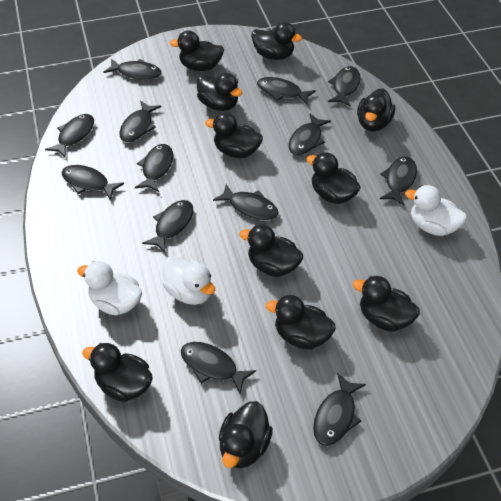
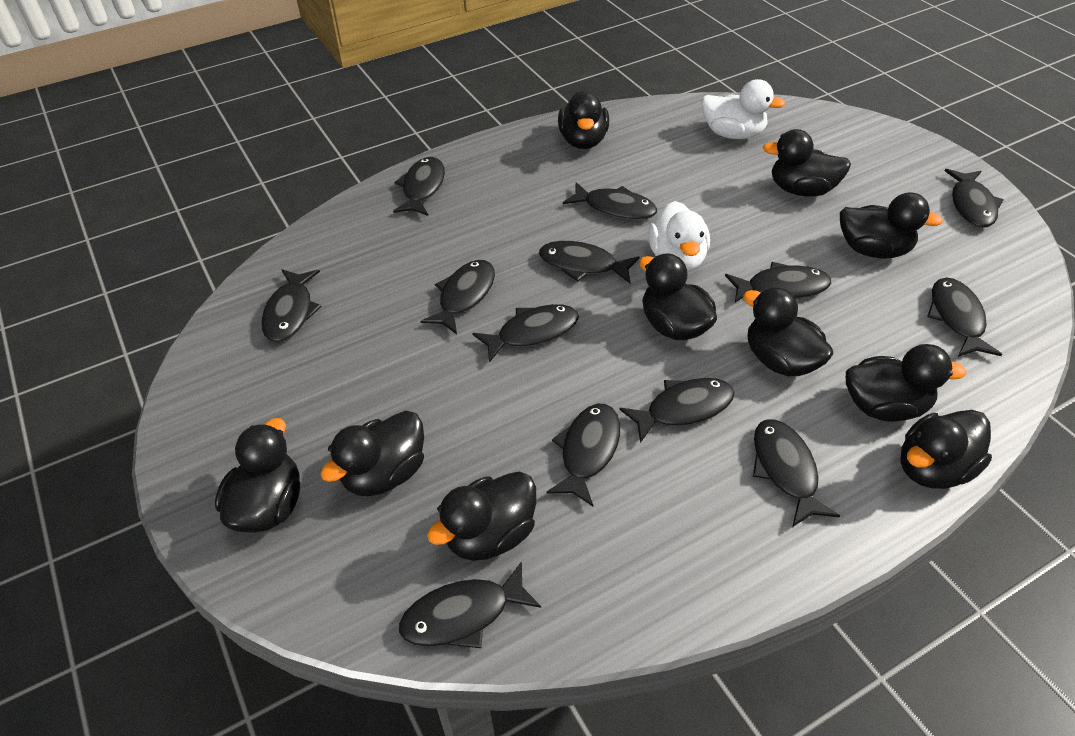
black duck: [82,343,153,402] [170,30,224,71] [197,73,242,111] [205,112,263,158] [219,401,273,468] [239,225,303,277] [251,22,302,60] [266,295,336,350] [306,152,361,204] [353,276,420,332] [357,88,395,131] = 11 -> [215,418,300,533] [320,411,424,496] [427,471,536,561] [558,90,609,149] [639,253,717,340] [743,287,834,376] [763,129,851,197] [840,192,943,259] [846,344,966,422] [900,410,992,489] = 10
white duck: [77,261,142,315] [162,256,215,305] [405,185,467,236] = 3 -> [648,201,710,272] [702,79,785,139] = 2

